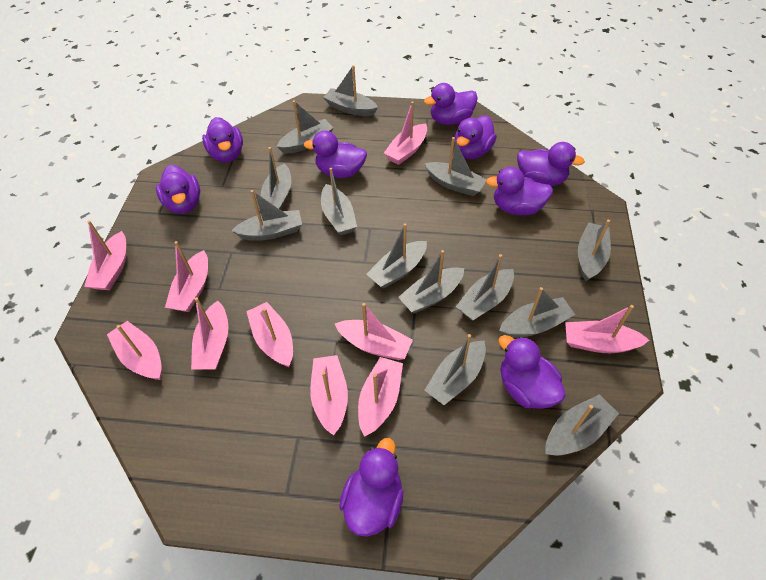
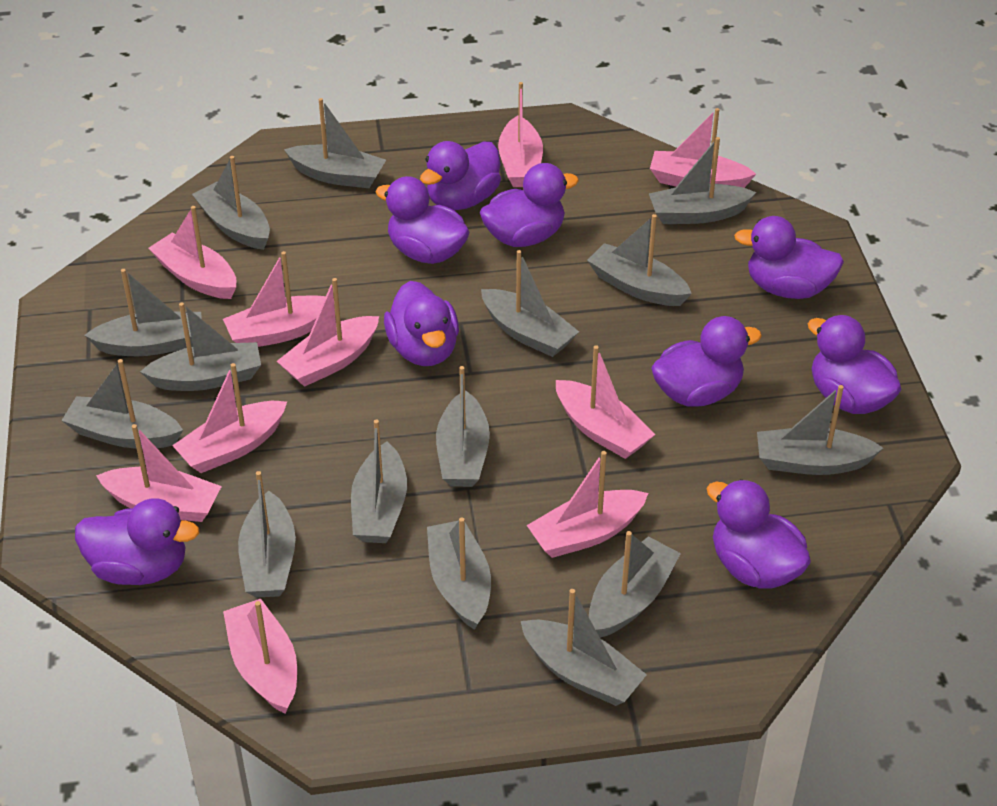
grey boat: [232,190,302,241] [260,147,291,210] [276,100,334,154] [321,168,357,235] [323,65,378,116] [367,223,427,289] [398,250,464,314] [424,334,486,405] [425,137,487,196] [456,254,514,321] [499,287,575,338] [545,394,619,455] [578,220,611,281] = 13 -> [61,359,183,448] [84,269,202,356] [140,303,261,391] [192,156,270,250] [238,471,296,598] [284,98,386,188] [351,419,407,543] [427,517,491,630] [436,366,490,487] [481,250,579,357] [521,589,647,706] [587,214,692,306] [589,531,681,638] [649,137,756,224] [757,385,883,475] = 15

